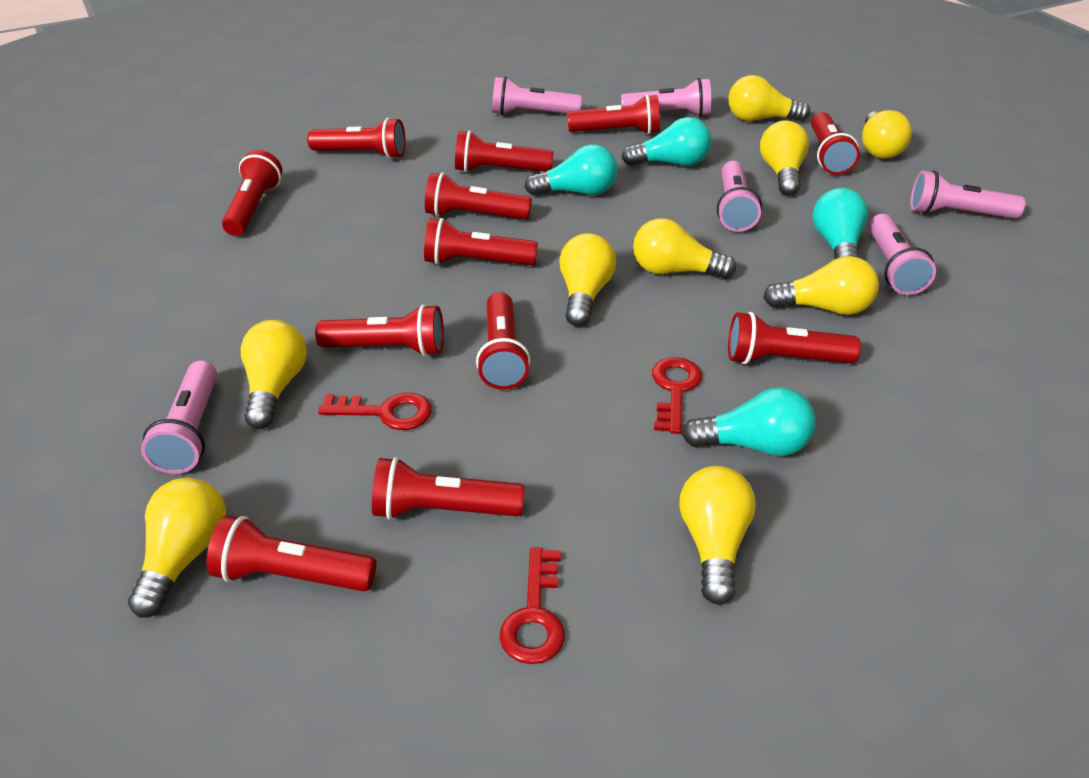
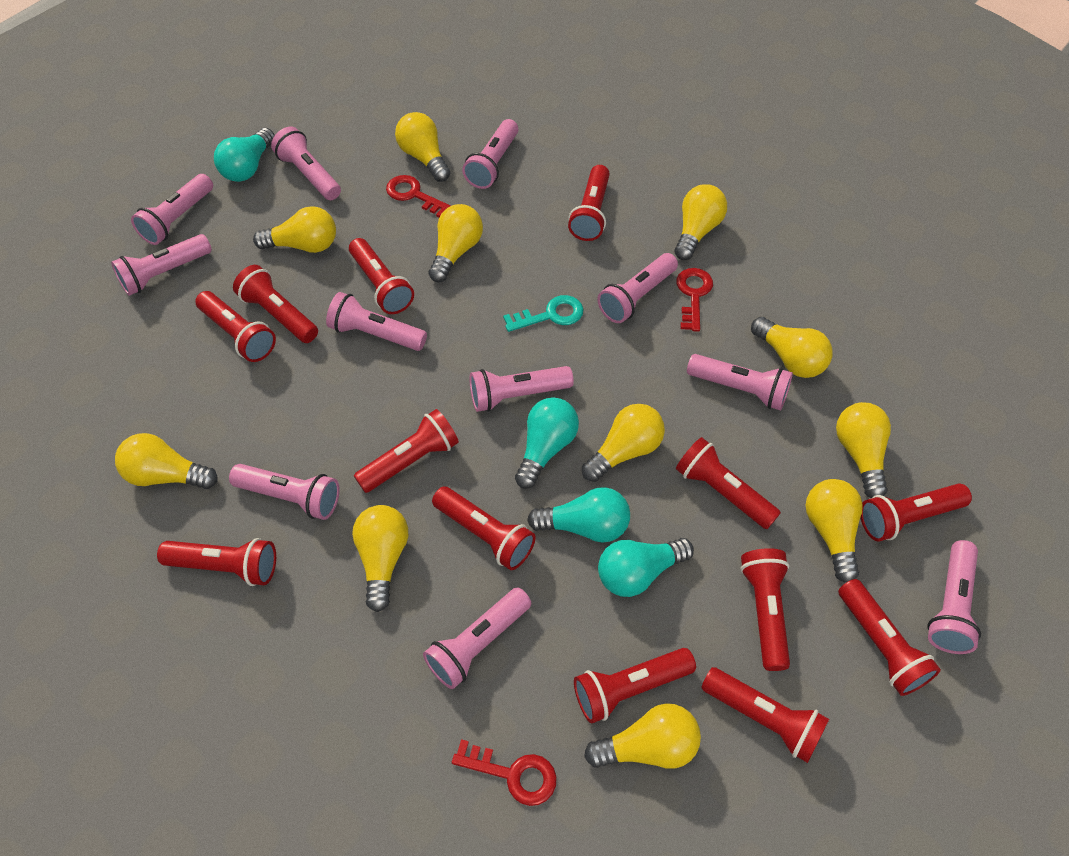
pink flashlight: [141,361,217,474] [492,77,582,115] [621,78,711,117] [717,161,762,232] [869,214,936,295] [910,171,1025,219] = 6 -> [111,234,212,296] [131,174,213,245] [229,464,340,520] [271,127,341,200] [326,292,427,351] [423,587,531,689] [462,119,518,189] [469,366,574,412] [597,253,678,323] [687,354,793,410] [927,540,981,654] = 11
red flashlight: [207,515,376,591] [222,150,282,236] [307,118,406,159] [315,304,444,357] [372,457,525,520] [424,218,538,265] [425,173,532,219] [455,131,554,172] [476,292,530,390] [567,95,660,134] [728,312,861,364] [811,112,860,175] = 12 -> [157,538,276,586] [195,291,276,362] [233,265,318,343] [349,238,414,314] [354,409,459,493] [432,486,536,570] [568,165,610,241] [574,648,696,723] [676,437,781,529] [701,667,829,763] [740,548,790,671] [838,579,941,696] [860,483,972,542] = 13
turquoise key: none = 0 -> [503,295,584,332] = 1
yellow light bulb: [128,477,226,618] [241,320,307,429] [559,233,616,326] [633,218,736,279] [679,466,756,605] [728,75,810,122] [760,120,809,196] [763,256,879,315] [862,110,912,159] = 9 -> [115,433,218,489] [253,206,336,253] [352,505,408,612] [395,112,450,182] [429,204,483,282] [582,404,665,482] [584,703,701,769] [674,184,727,260] [751,317,833,378] [806,479,863,583] [836,402,891,498] = 11

